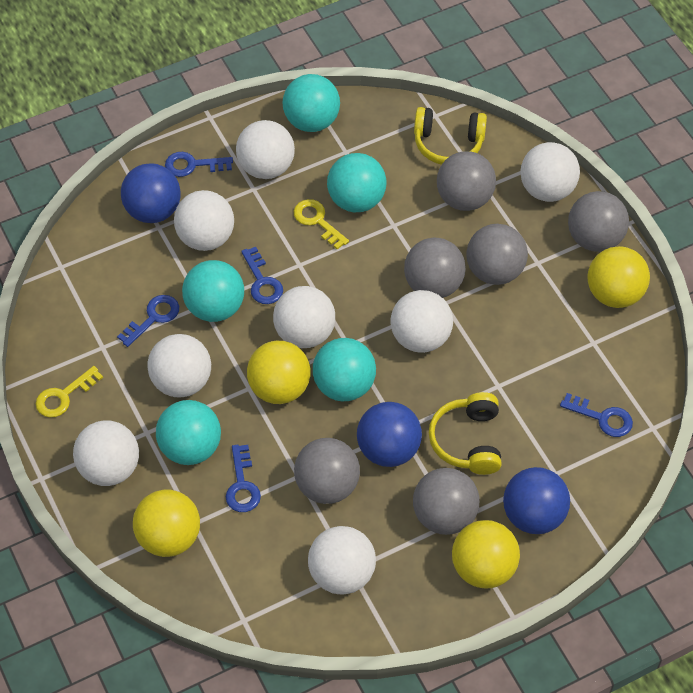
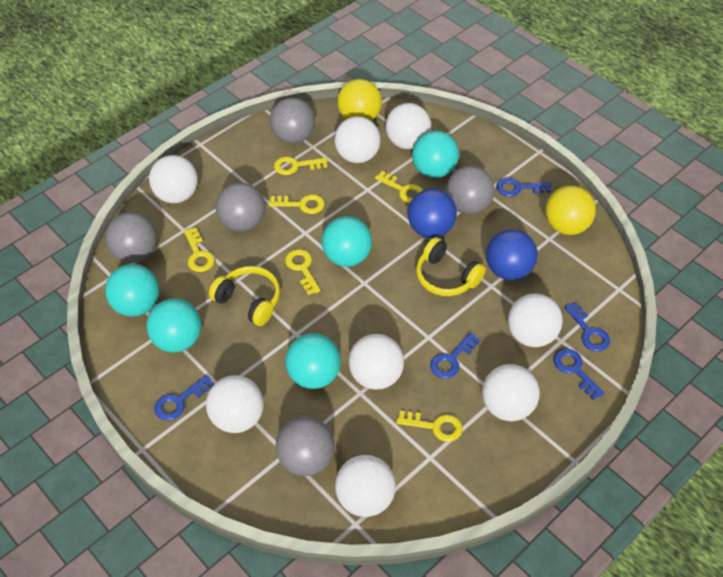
blue ball: [121,163,181,223] [357,402,422,467] [503,467,570,534] = 3 -> [407,189,457,238] [486,229,538,280] = 2
grey ball: [294,438,360,504] [404,238,466,298] [413,468,479,535] [437,151,496,211] [466,224,528,285] [568,191,629,252] = 6 -> [105,212,157,262] [216,182,265,232] [270,98,315,144] [276,416,335,476] [446,166,495,214] = 5
yellow ball: [133,490,200,557] [247,341,311,404] [452,520,520,588] [588,246,650,308] = 4 -> [337,79,382,121] [545,186,596,235] = 2
yellow key: [36,366,103,418] [294,199,349,250] = 2 -> [184,227,214,272] [269,194,325,214] [274,157,328,175] [285,249,321,295] [375,171,423,203] [396,410,463,442] = 6

